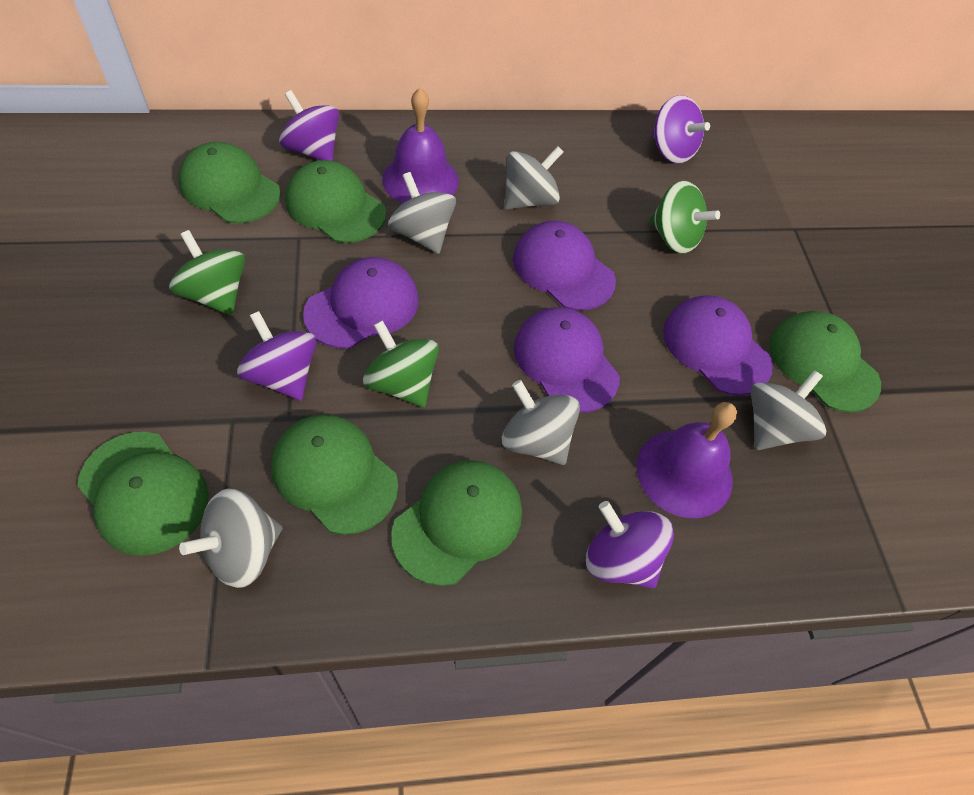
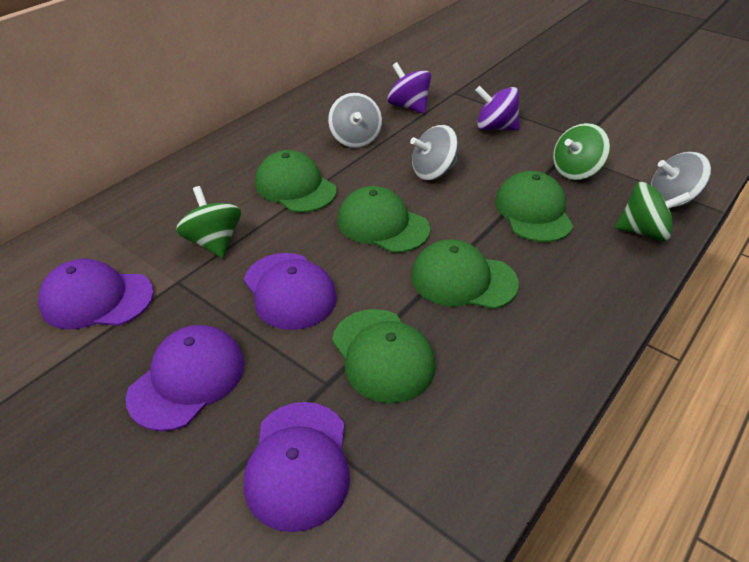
green cap: [77,432,209,556] [178,142,281,223] [271,414,398,535] [285,160,386,243] [391,460,522,586] [769,311,881,412] = 6 -> [255,150,337,213] [332,309,436,403] [338,186,430,253] [411,239,519,309] [495,171,573,242] = 5
grey spinning top: [179,488,282,588] [388,172,456,254] [502,380,580,465] [504,146,563,210] [751,370,826,450] = 5 -> [328,93,382,148] [410,125,459,180] [651,152,712,207] = 3
purple bell: [382,88,459,203] [636,402,737,518] = 2 -> none = 0
purple spinning top: [237,311,317,400] [279,90,339,161] [586,501,674,588] [652,95,710,163] = 4 -> [387,62,431,114] [475,86,520,130] = 2

